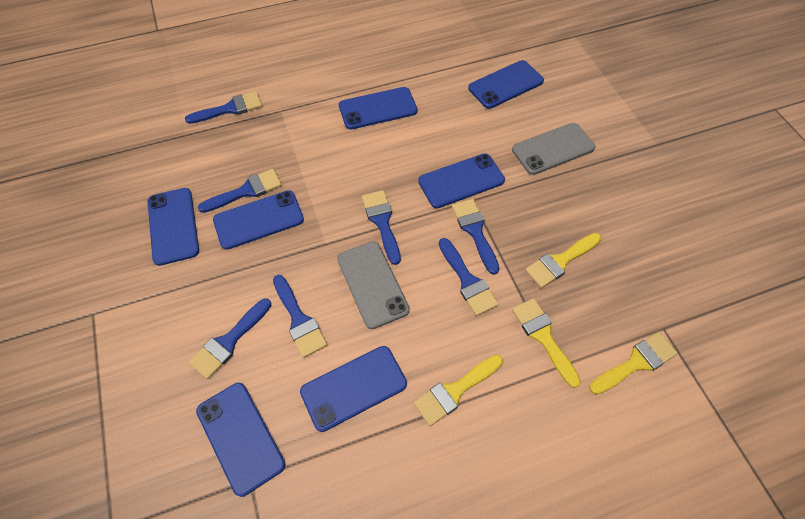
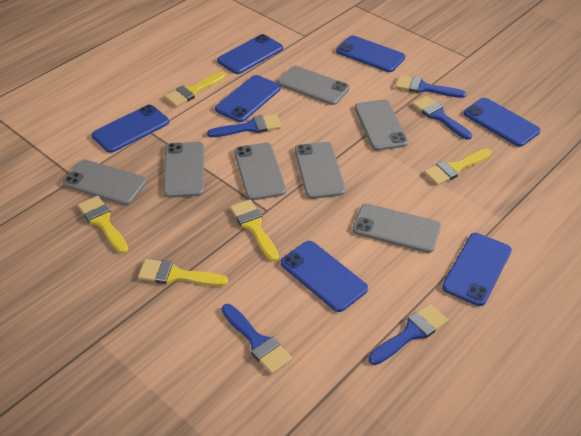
blue brush: [185,91,262,124] [189,298,271,379] [198,169,282,213] [273,275,327,358] [362,190,401,265] [439,238,498,316] [452,199,499,275] = 7 -> [207,114,282,137] [222,304,292,374] [368,304,448,365] [395,75,466,98] [412,96,472,140] = 5
grey phone: [337,241,410,329] [512,123,595,175] = 2 -> [63,160,147,205] [164,142,204,198] [234,143,286,200] [277,66,350,105] [295,142,346,199] [353,204,441,253] [355,99,408,151] = 7
yellow brush: [414,355,503,426] [512,298,581,388] [525,233,602,288] [589,332,678,395] = 4 -> [78,196,129,254] [138,259,228,286] [164,72,226,107] [230,199,279,262] [424,149,491,185] = 5

